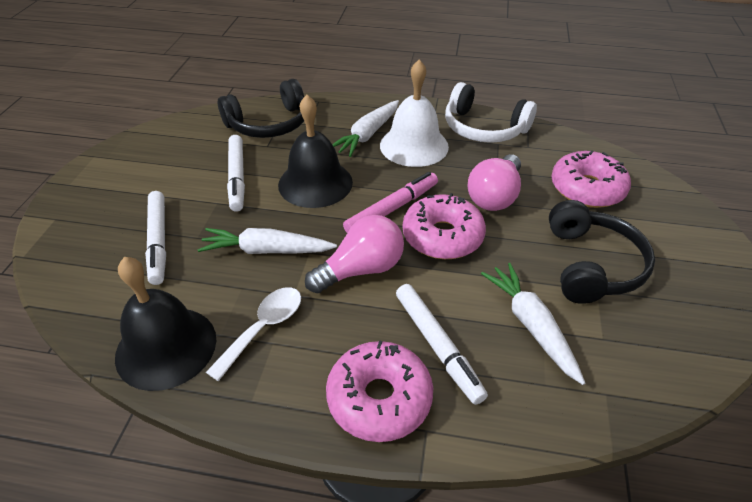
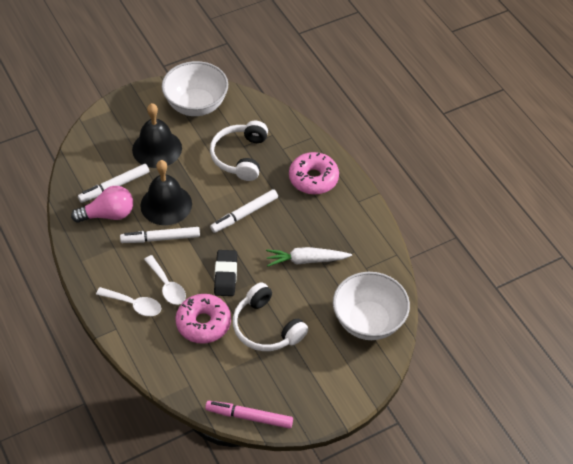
black eraser: none = 0 -> [214,250,237,296] = 1
black headphones: [218,79,304,138] [549,200,655,304] = 2 -> none = 0
pink donut: [326,340,433,442] [403,193,486,259] [551,150,631,208] = 3 -> [175,294,231,344] [289,152,339,195] = 2
pink light bulb: [305,215,404,293] [468,154,521,211] = 2 -> [71,186,133,223] = 1
white bell: [380,60,449,167] = 1 -> none = 0
white bowl: none = 0 -> [162,61,228,116] [333,272,410,340] = 2
white carrot: [197,228,337,254] [332,100,399,157] [481,263,585,385] = 3 -> [266,247,352,267] = 1
white headphones: [445,82,537,143] = 1 -> [210,121,268,181] [233,282,308,351] = 2
white spoon: [206,287,301,381] = 1 -> [96,287,161,316] [144,255,186,305] = 2

